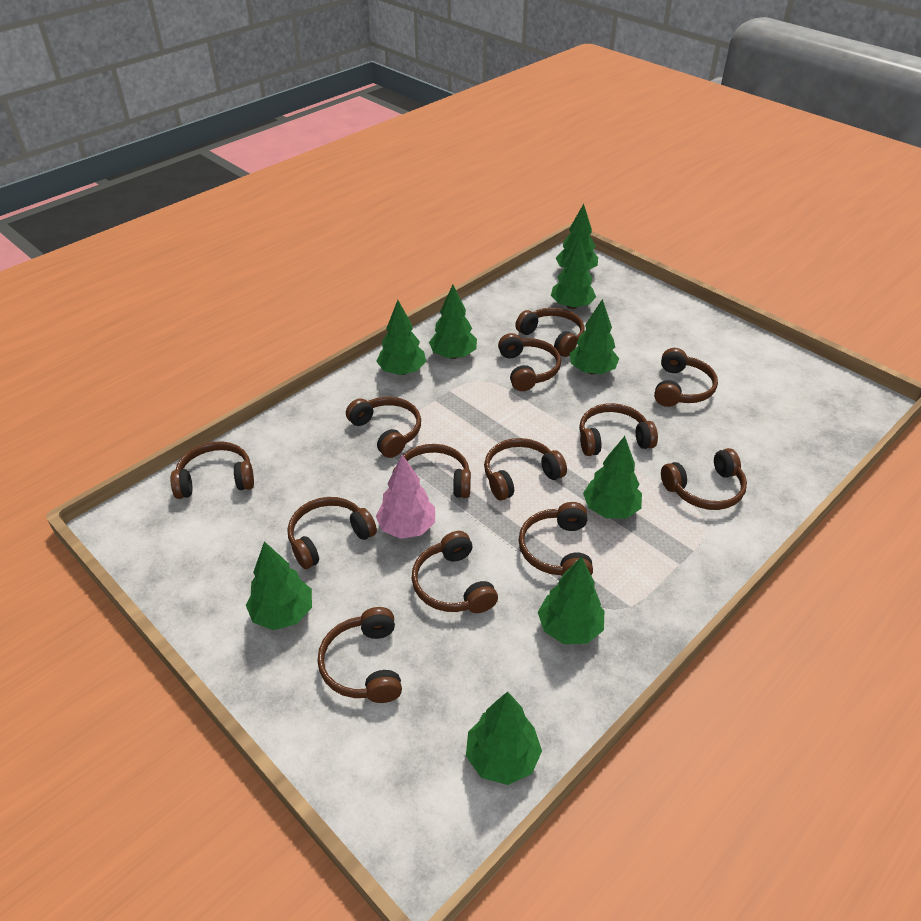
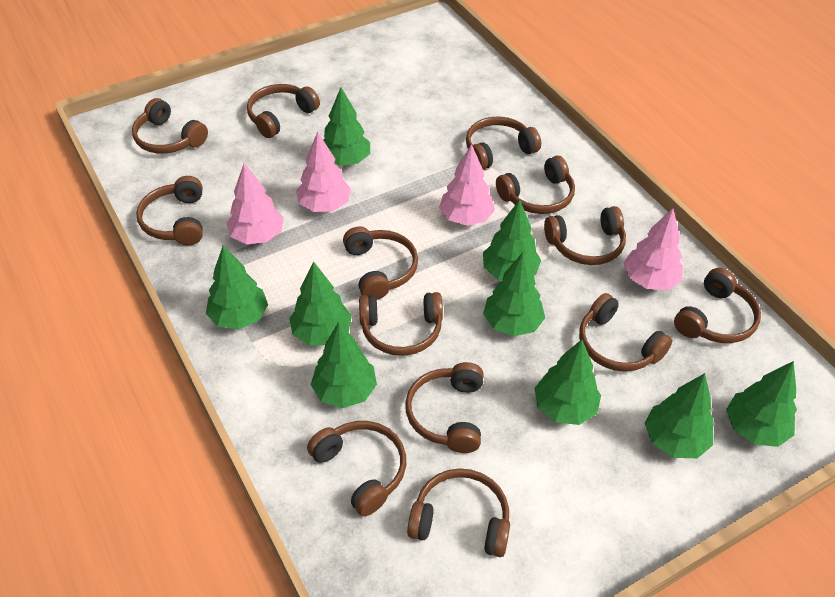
pink tree: [376,455,435,539] = 1 -> [226,163,284,244] [296,132,351,212] [439,144,495,226] [624,208,683,290] = 4

